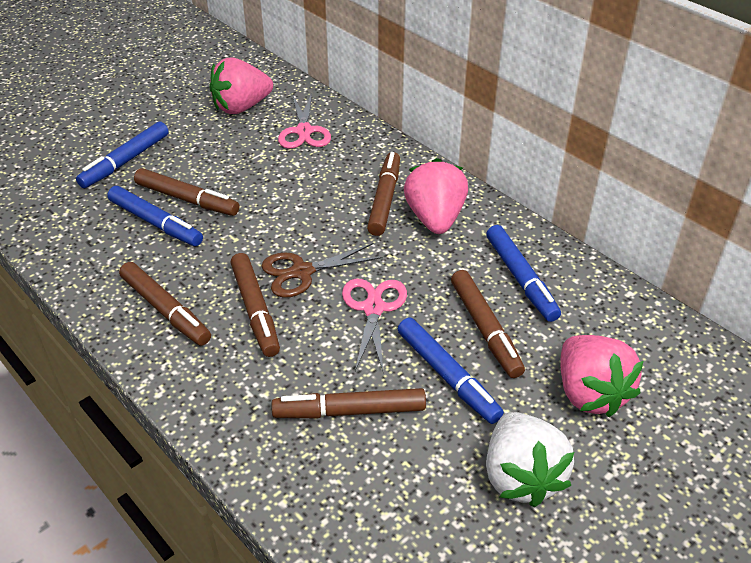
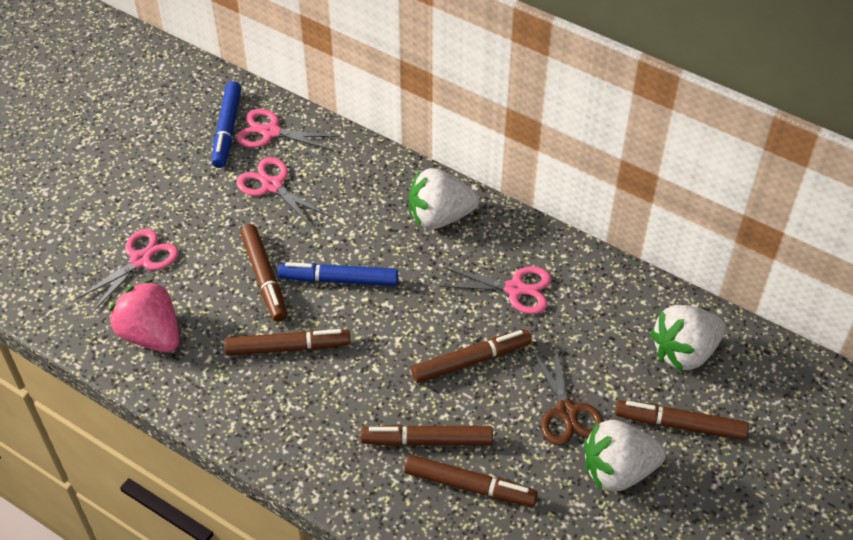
blue marker: [76,122,169,188] [107,186,203,246] [398,317,504,424] [486,225,561,322] = 4 -> [212,81,241,168] [278,262,398,286] = 2
pink scissors: [278,93,331,149] [342,279,407,371] = 2 -> [76,229,179,311] [236,109,339,151] [237,157,328,227] [440,266,551,314] = 4
pink strawberry: [209,58,273,114] [404,158,468,234] [560,335,643,417] = 3 -> [109,279,179,353] = 1
white strawberry: [486,412,574,507] = 1 -> [409,168,479,229] [584,420,666,492] [650,305,726,372] = 3

